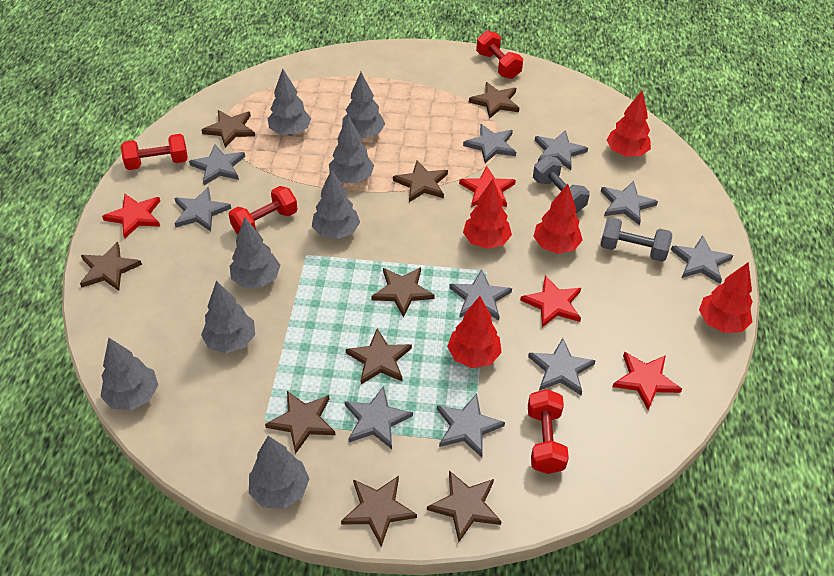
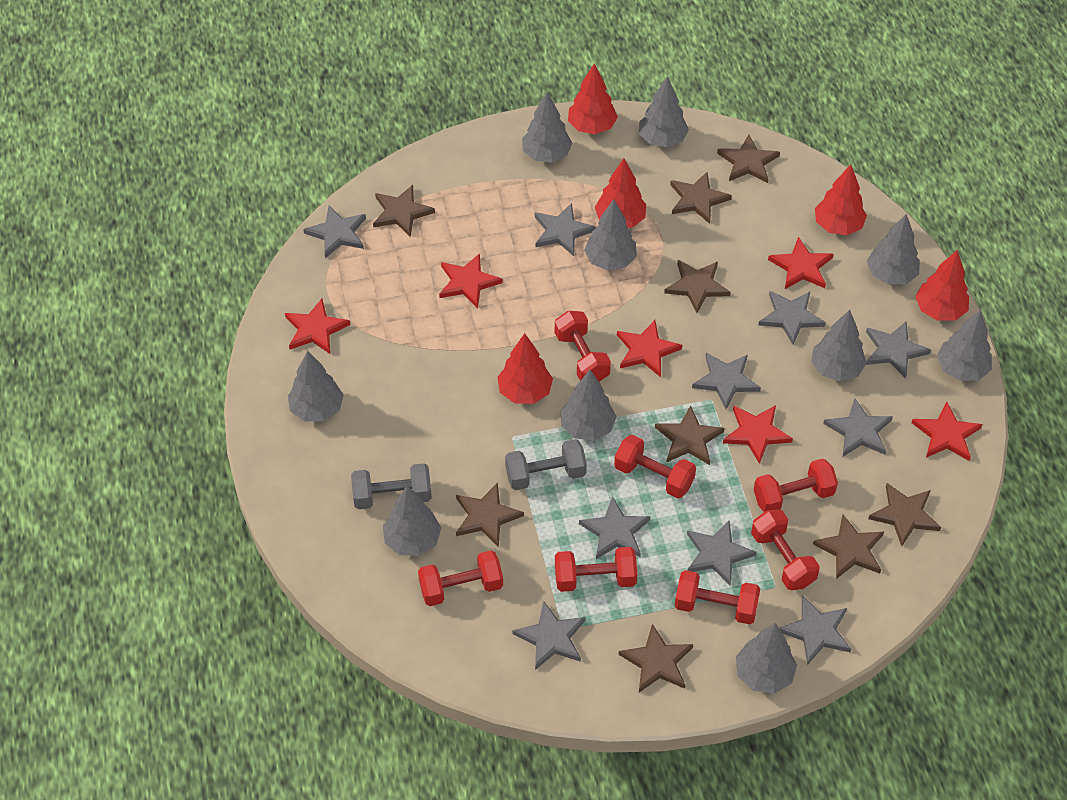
grey tree: [100,338,158,411] [201,281,255,354] [230,218,280,288] [249,436,309,509] [268,69,311,135] [312,169,360,239] [329,116,374,183] [342,72,385,138] = 8 -> [288,351,344,421] [383,486,441,556] [522,92,572,162] [561,370,617,441] [584,199,637,270] [639,76,689,147] [736,623,797,694] [811,310,867,381] [867,214,920,284] [937,310,992,381] = 10
red dumbbell: [121,134,188,170] [229,186,298,235] [476,30,523,79] [528,389,569,474] = 4 -> [418,550,503,606] [555,311,611,382] [555,547,637,592] [614,435,696,498] [675,570,760,624] [751,509,820,590] [754,458,838,512] = 7
red star: [102,194,160,238] [459,166,516,207] [520,276,581,327] [612,352,682,410] = 4 -> [285,299,351,354] [439,253,503,308] [617,320,682,377] [723,405,793,464] [768,237,833,289] [912,402,982,461] = 6

